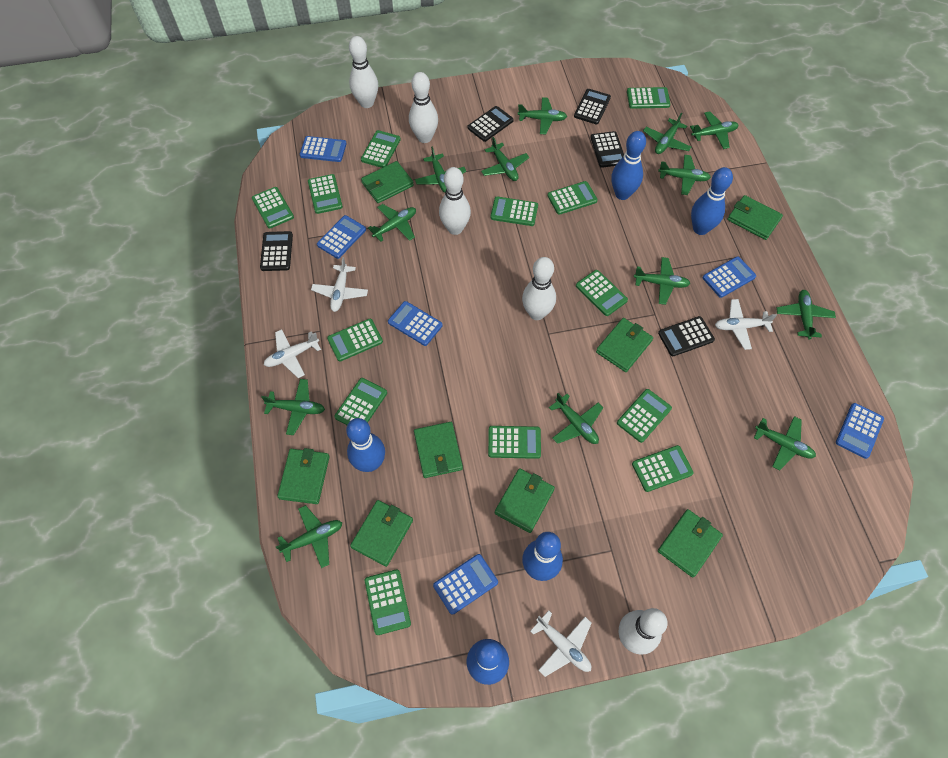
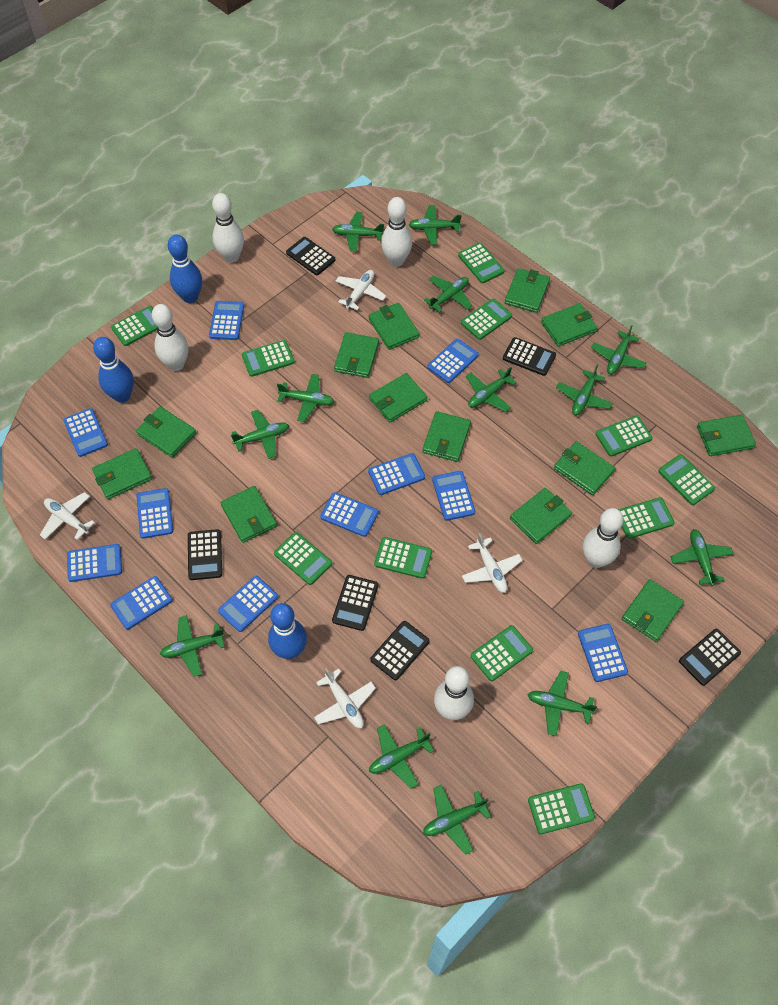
black calculator: [260,231,293,271] [468,106,514,142] [574,89,611,124] [590,131,624,168] [658,316,715,356] = 5 -> [188,529,222,580] [286,237,335,275] [332,575,378,631] [370,621,430,680] [503,337,556,376] [679,629,741,686] = 6
blue bowling pin: [346,418,385,472] [467,639,509,685] [522,532,563,581] [612,131,646,200] [691,167,733,235] = 5 -> [93,337,134,403] [168,234,202,303] [268,603,307,659] = 3
blue calculator: [300,136,347,162] [317,215,366,259] [388,301,443,346] [433,554,498,615] [703,256,756,298] [836,403,884,459] = 6 -> [63,408,108,457] [67,544,122,582] [110,576,173,630] [136,488,173,539] [209,301,244,340] [218,576,278,632] [320,492,379,537] [368,453,425,495] [427,339,479,383] [432,471,475,521] [578,624,628,682] = 11
green calculator: [252,187,294,228] [308,174,343,214] [327,319,383,361] [334,378,387,425] [361,130,401,168] [365,569,411,635] [488,426,541,459] [490,196,538,226] [547,181,598,215] [576,270,628,316] [617,389,672,443] [627,87,670,109] [632,445,694,492] = 13 -> [111,306,157,346] [242,340,294,377] [274,532,332,585] [374,537,432,579] [458,243,505,283] [461,299,512,340] [471,625,533,681] [528,783,595,834] [596,416,652,457] [618,497,675,539] [658,454,715,505] = 11
green wallet: [277,448,330,504] [350,500,413,567] [361,161,414,203] [414,422,463,478] [495,468,555,533] [596,318,653,372] [658,509,723,578] [727,195,783,240] = 8 -> [92,448,152,500] [136,407,196,458] [221,486,277,543] [334,332,379,378] [369,303,419,350] [369,373,427,422] [423,411,471,462] [505,268,550,313] [510,488,572,544] [541,303,597,347] [554,441,615,495] [622,579,684,642] [697,415,756,456] = 13

